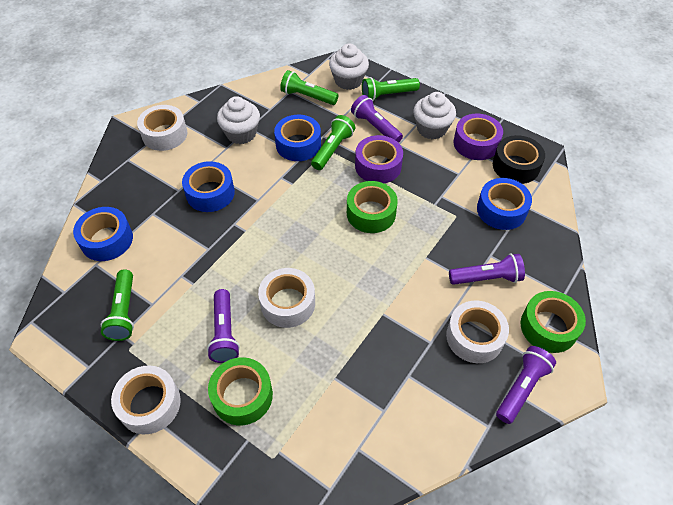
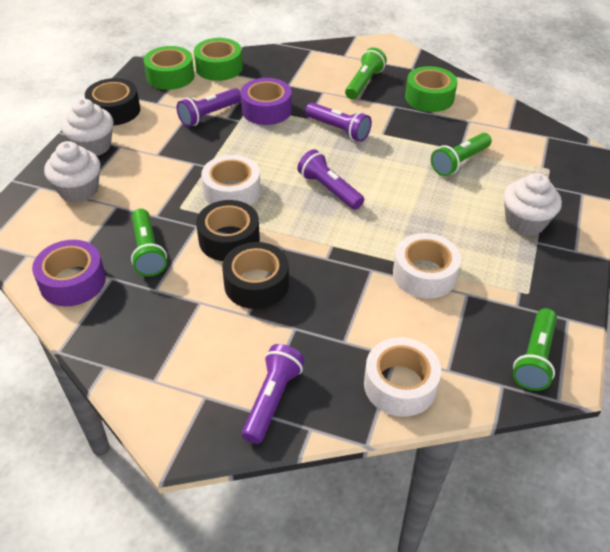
black tape: [493,135,545,184] = 1 -> [85,78,140,126] [196,200,260,261] [222,242,289,309] = 3
blue tape: [73,207,133,261] [182,161,235,212] [274,115,321,161] [477,178,532,230] = 4 -> none = 0
white tape: [111,365,181,434] [137,105,187,151] [258,268,315,328] [446,301,509,363] = 4 -> [201,155,261,206] [364,337,441,417] [393,233,461,299] = 3

